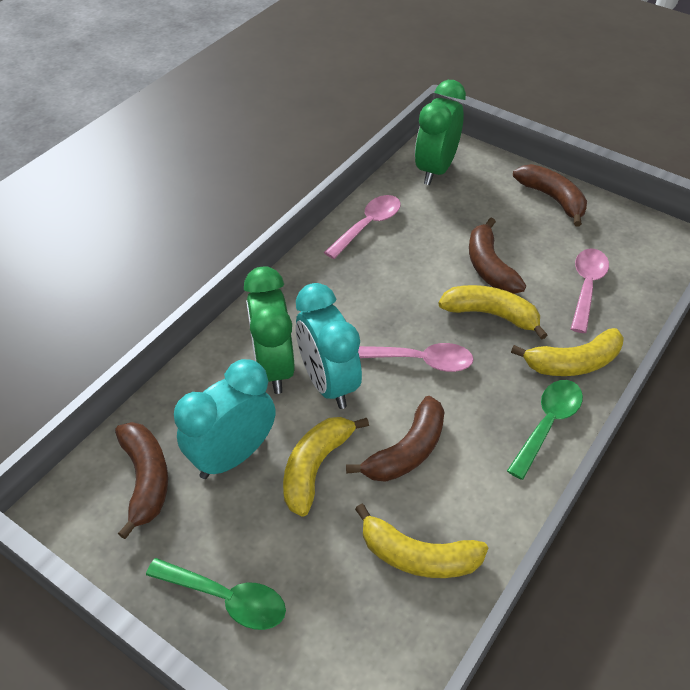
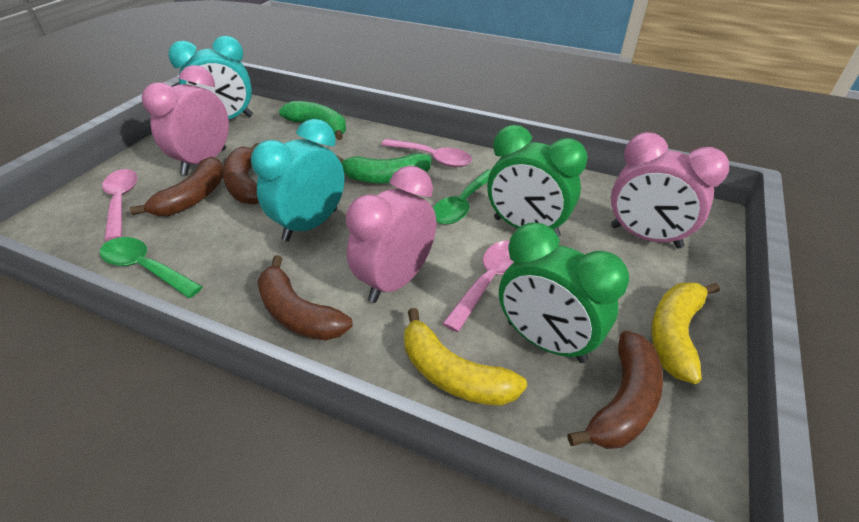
green banana: none = 0 -> [279,101,346,140] [337,153,431,184] = 2
pink clock: none = 0 -> [142,65,229,175] [346,166,436,303] [611,132,729,248] = 3
yellow banana: [283,417,369,517] [355,504,488,578] [438,285,547,340] [511,328,624,376] = 4 -> [404,308,527,406] [651,282,720,384] = 2

